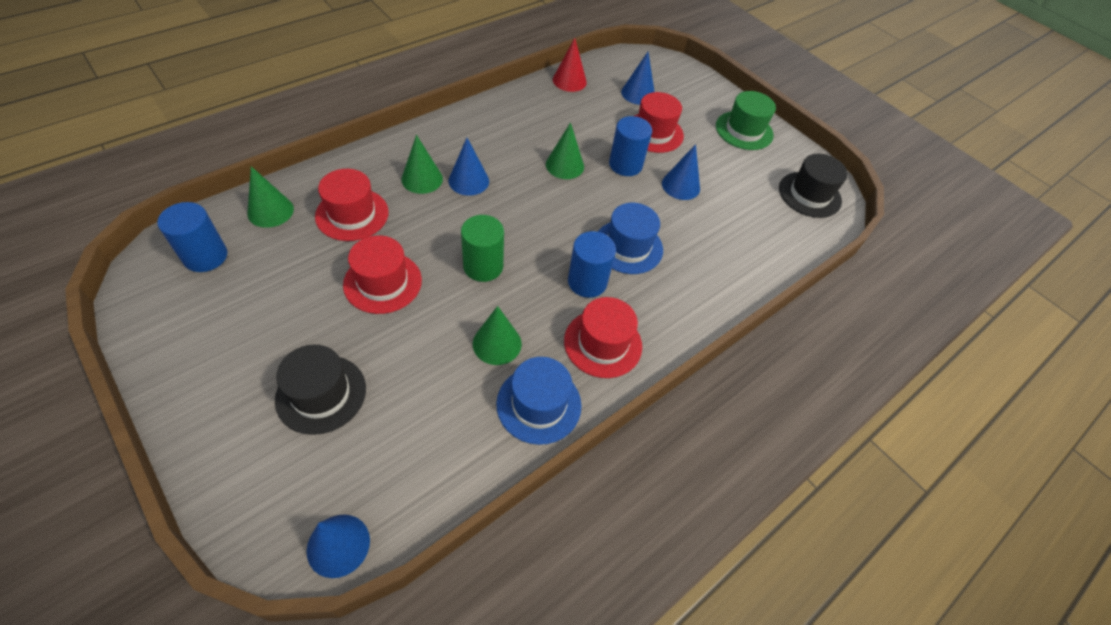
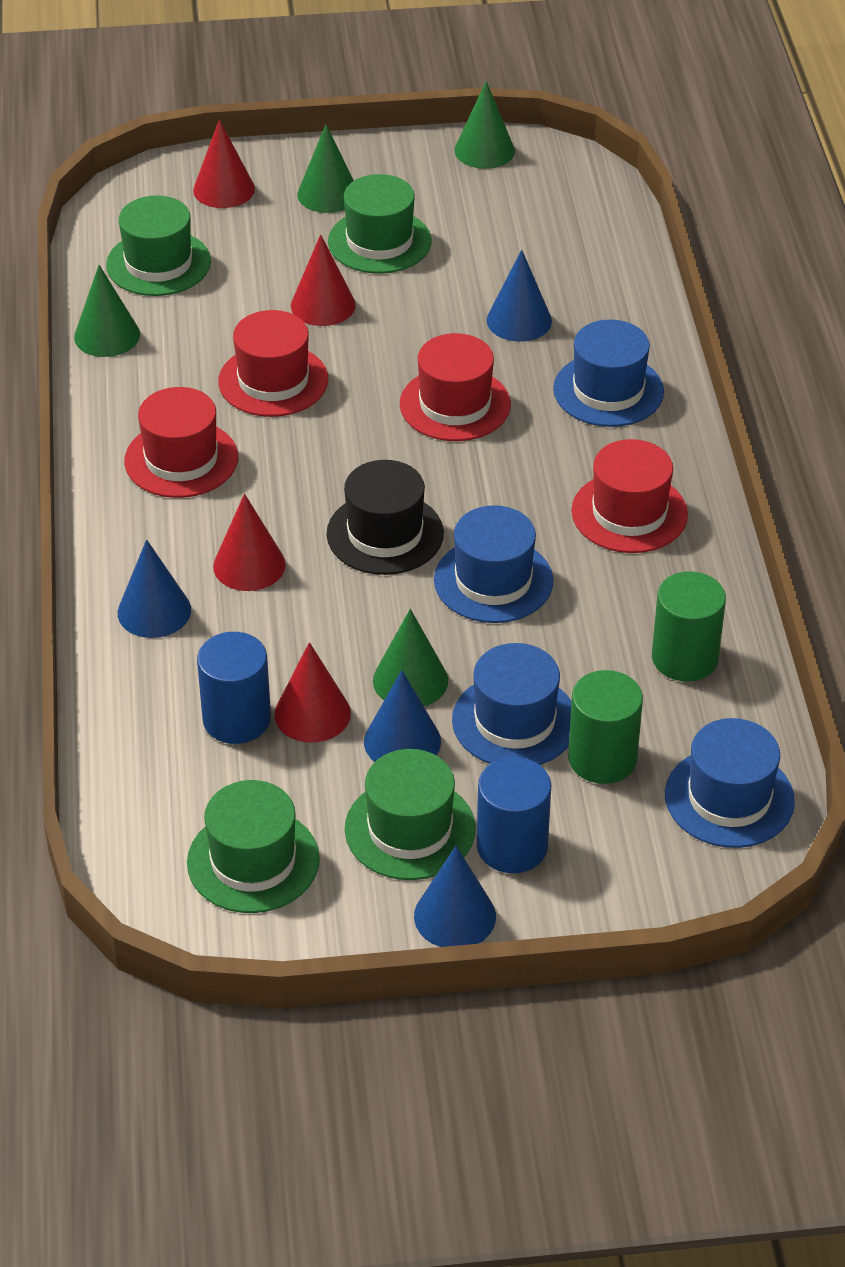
black hat: [275,345,366,435] [779,154,848,218] = 2 -> [326,460,444,575] = 1
blue cylinder: [157,202,227,272] [568,231,616,298] [609,116,652,176] = 3 -> [197,632,271,744] [477,757,551,873] = 2
blue hat: [496,357,582,445] [598,203,663,274] = 2 -> [434,505,553,623] [452,643,572,765] [553,320,664,427] [665,718,795,848] = 4
green cylinder: [461,215,504,282] = 1 -> [568,670,643,784] [652,571,726,682] = 2
green hat: [716,91,776,150] = 1 -> [106,195,211,296] [187,780,320,913] [328,174,431,273] [345,749,476,880] = 4
red cone: [553,38,587,92] = 1 -> [193,119,255,208] [213,494,286,591] [274,642,351,743] [291,234,356,326] = 4

